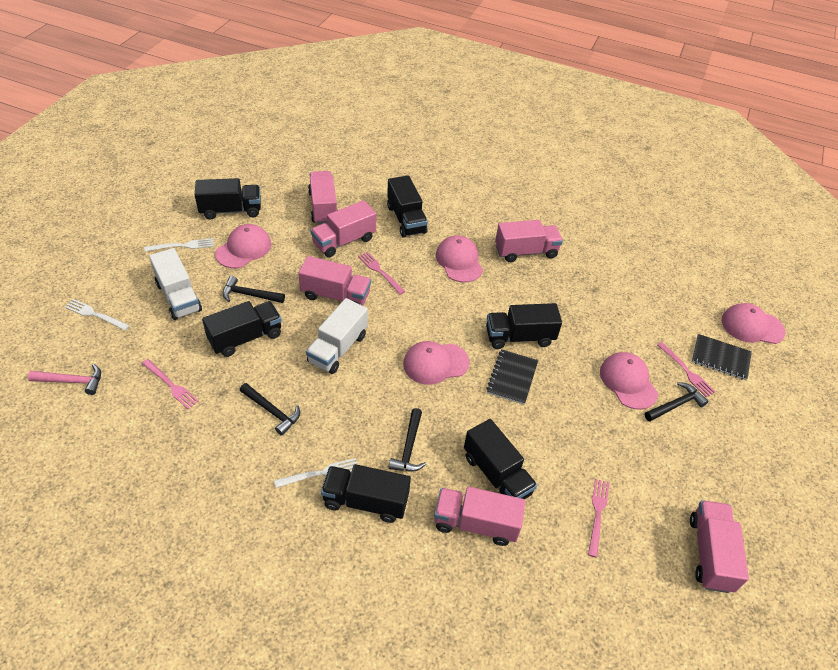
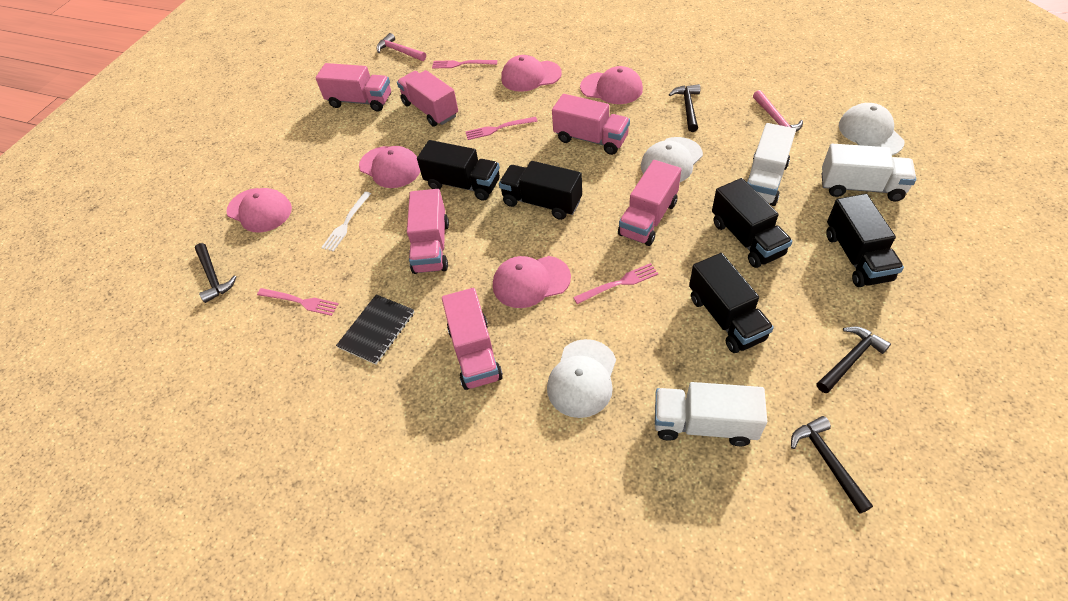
black notebook: [486,349,538,405] [692,334,752,380] = 2 -> [336,294,414,365] = 1
black truck: [195,178,261,219] [202,301,282,357] [321,464,411,523] [387,175,428,238] [464,419,537,499] [486,303,562,349] = 6 -> [417,140,500,201] [499,161,582,220] [689,253,774,353] [712,178,793,268] [826,194,904,287] = 5
pink hammer: [28,364,101,395] = 1 -> [376,33,426,61] [753,90,803,132] = 2
white cap: none = 0 -> [547,339,616,418] [641,137,703,182] [839,103,905,155] = 3
white fork: [65,299,130,331] [144,238,214,252] [274,458,357,488] = 3 -> [321,192,371,252] = 1
white truck: [149,248,202,320] [306,298,368,374] = 2 -> [655,382,767,446] [747,123,796,206] [822,144,916,201] = 3

